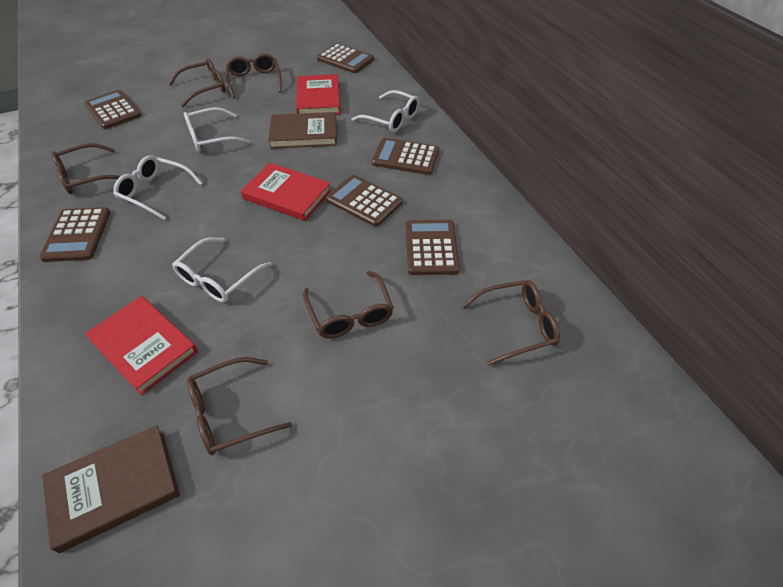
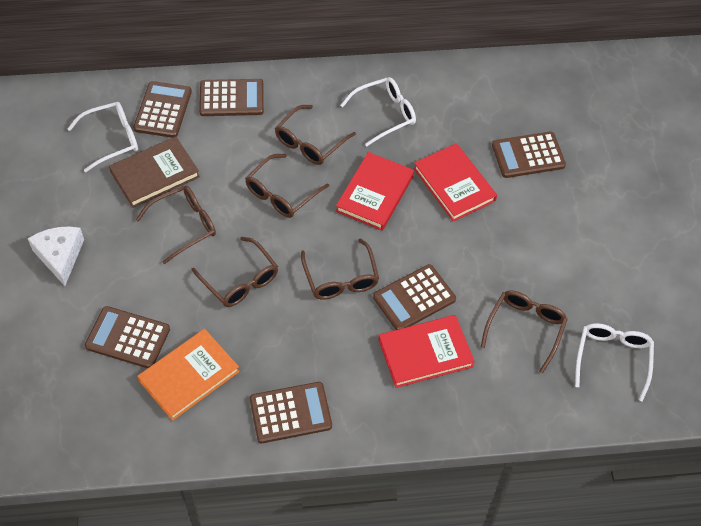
brown book: [42,425,180,553] [268,112,337,149] = 2 -> [109,136,200,208] = 1
orange book: none = 0 -> [138,329,240,421] = 1
white cheese: none = 0 -> [27,226,84,286] = 1
white glasses: [113,155,203,220] [172,237,272,303] [184,107,250,152] [351,90,420,132] = 4 -> [68,102,138,172] [340,77,416,146] [575,323,654,402] = 3

